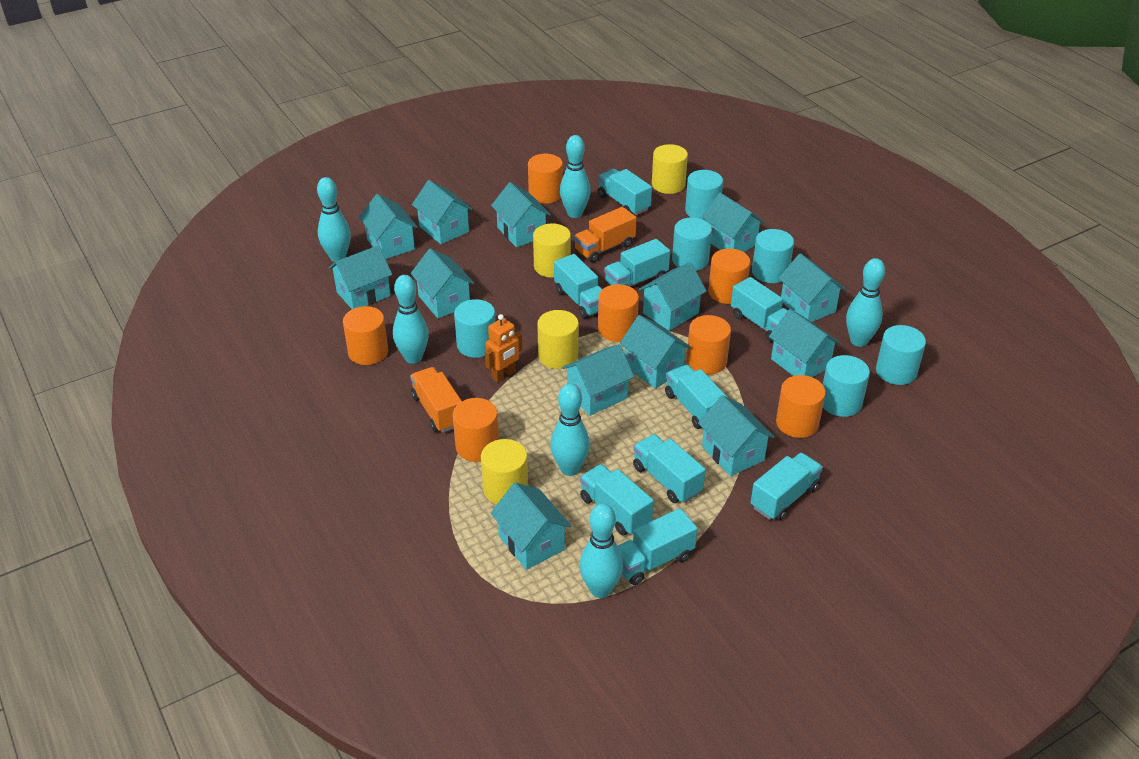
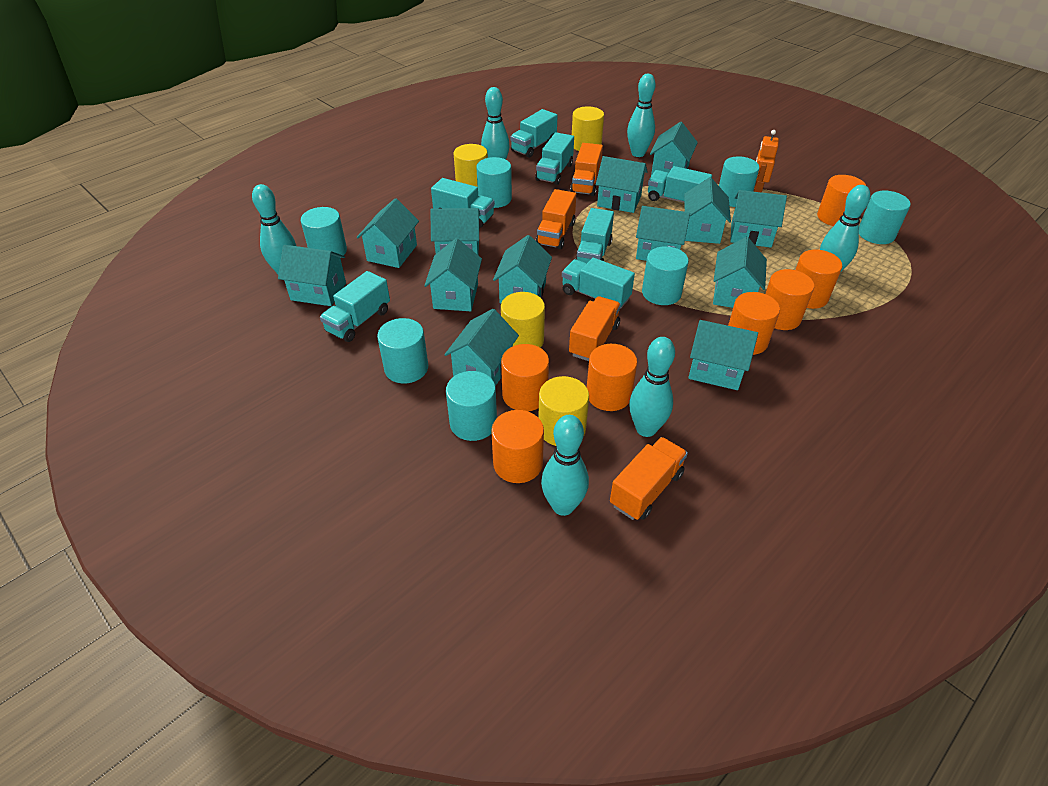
orange truck: [410,367,462,432] [574,207,636,262] = 2 -> [536,189,576,249] [569,296,621,361] [570,143,603,196] [610,437,688,520] = 4
turquoise cylinder: [454,299,496,358] [672,218,712,271] [685,170,723,220] [752,229,794,283] [823,355,870,417] [876,325,926,385] = 6 -> [301,207,347,258] [377,318,428,384] [446,371,497,441] [476,157,512,208] [642,246,689,305] [719,156,759,207] [859,191,911,244] = 7
turquoise truck: [554,254,602,318] [580,464,654,535] [598,169,652,215] [604,239,670,287] [618,508,698,585] [633,434,706,503] [665,365,727,429] [731,277,788,342] [751,453,823,521] = 9 -> [320,271,390,342] [431,178,495,228] [510,109,558,158] [535,132,574,185] [562,258,635,309] [575,208,614,263] [648,166,712,203] = 7

